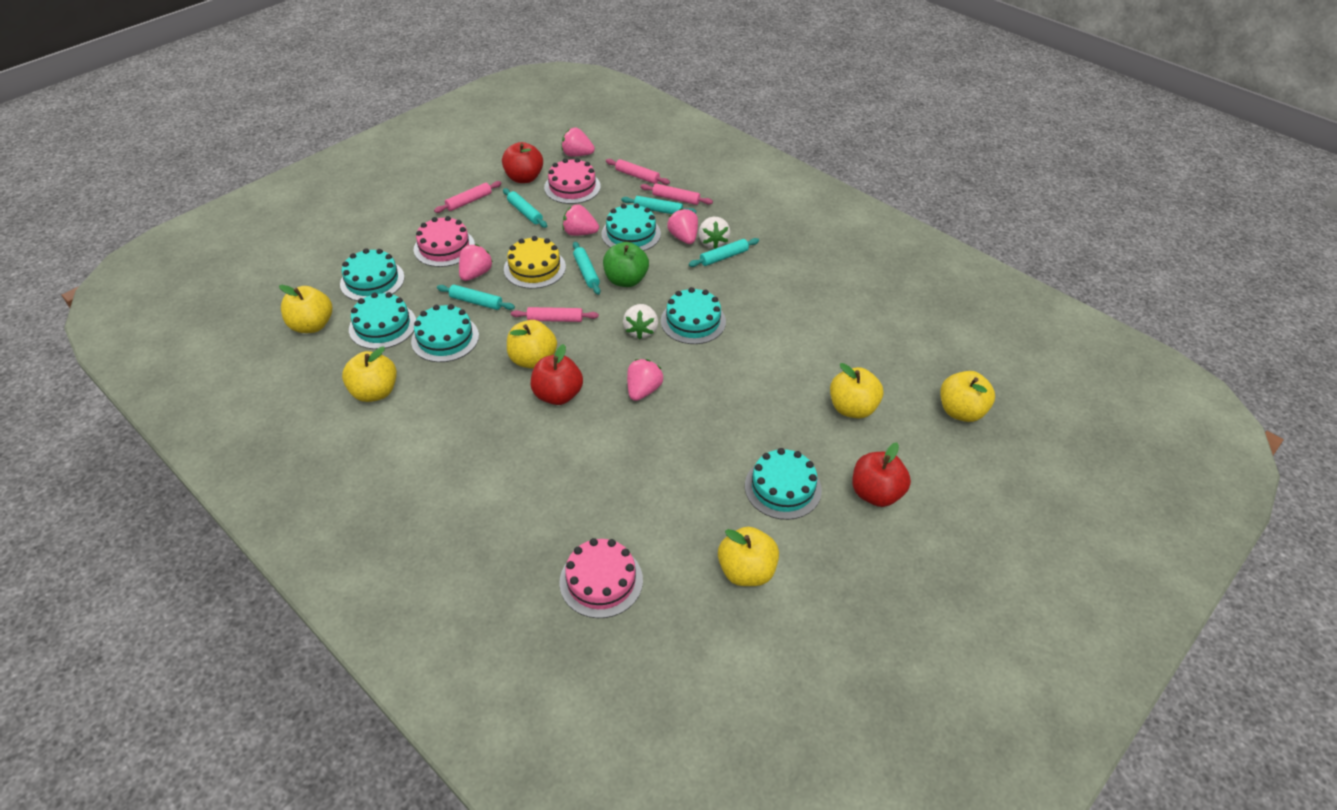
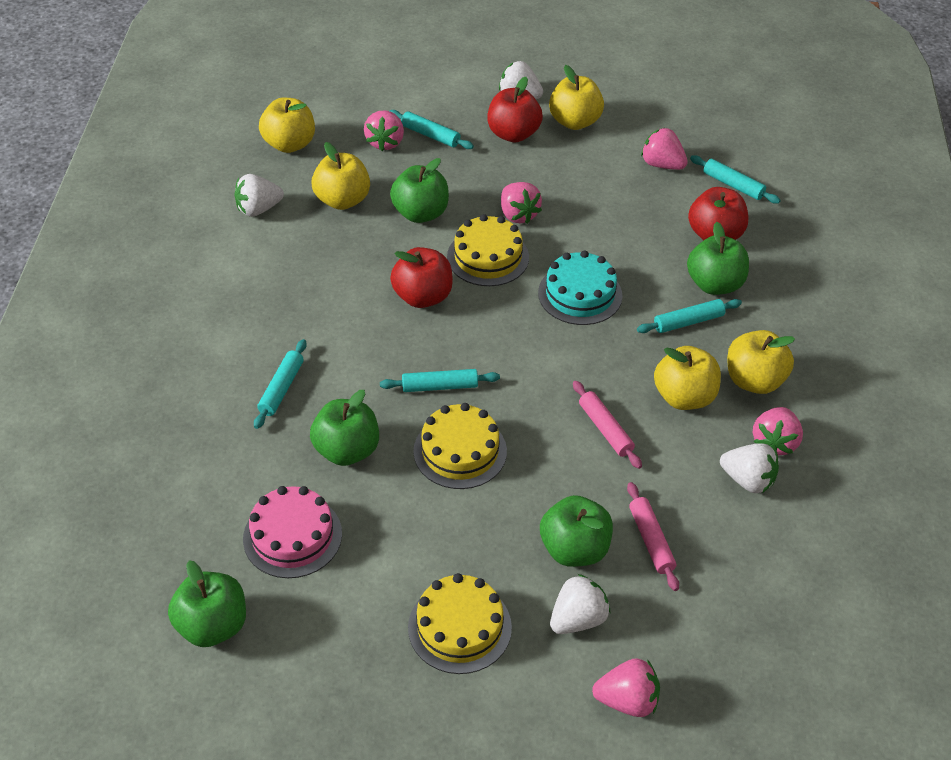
green apple: [603,242,649,287] = 1 -> [168,560,246,647] [310,390,379,466] [390,158,449,223] [540,495,613,567] [687,222,749,295] = 5
pink cake: [414,216,475,267] [544,158,601,204] [560,538,643,618] = 3 -> [243,486,342,578] = 1
pink rolling pin: [434,181,502,213] [511,307,599,322] [606,159,670,185] [640,183,713,205] = 4 -> [573,381,642,469] [627,482,679,591] = 2
turquoise cake: [340,248,405,301] [349,292,416,349] [411,304,479,362] [601,203,661,251] [661,287,726,344] [745,448,822,520] = 6 -> [538,250,623,325] = 1
white strawberry: [623,304,658,339] [698,217,730,249] = 2 -> [234,174,284,217] [499,61,543,99] [550,574,610,634] [720,443,779,493] = 4
yellow apple: [279,285,332,333] [342,346,397,402] [507,320,557,369] [718,527,779,586] [830,363,883,419] [941,371,995,422] = 6 -> [259,98,315,153] [311,142,370,210] [549,65,604,130] [654,346,721,410] [727,330,795,394] = 5
yellow cake: [504,236,566,289] = 1 -> [408,573,512,674] [413,403,507,489] [447,214,529,286] = 3

